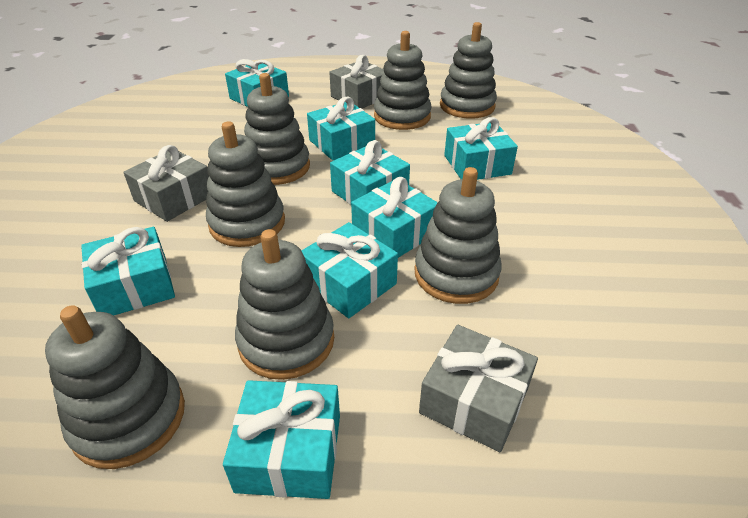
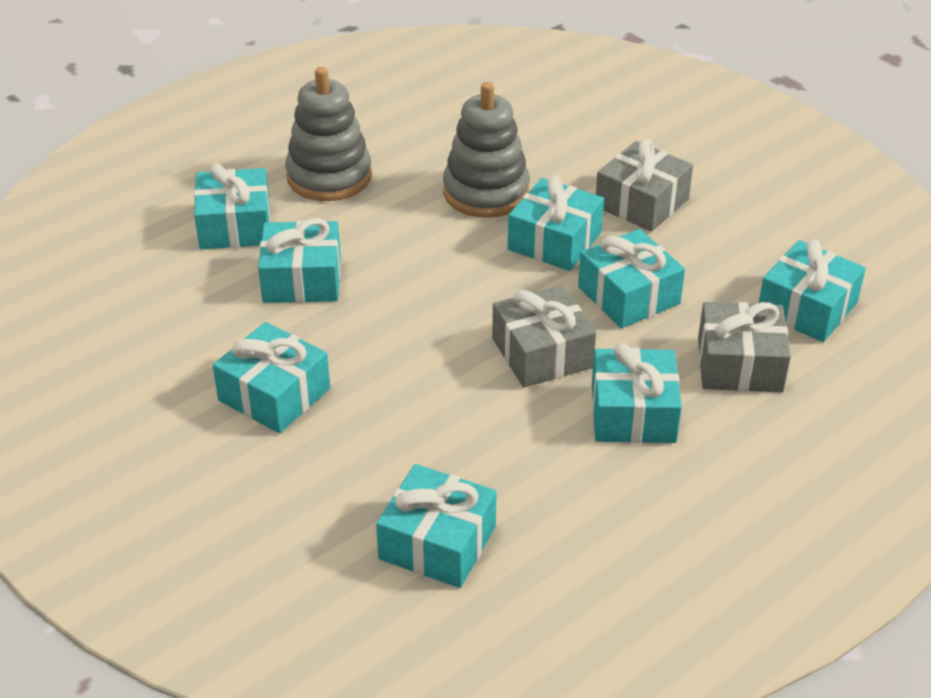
grey stacking toy: [45,305,185,469] [206,121,285,247] [235,229,334,380] [244,73,310,185] [374,31,432,130] [414,167,501,304] [440,22,497,118] = 7 -> [285,67,372,201] [443,82,530,218] = 2

